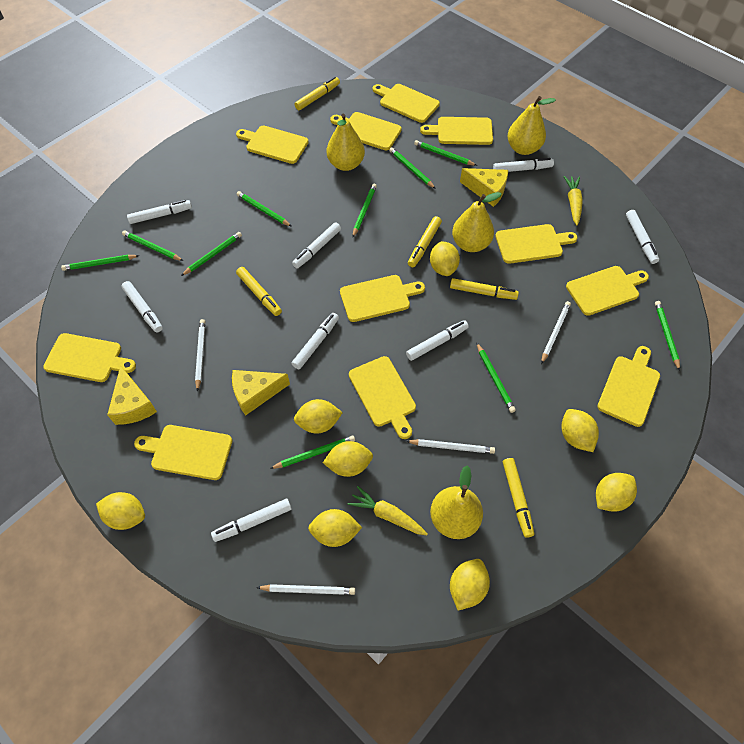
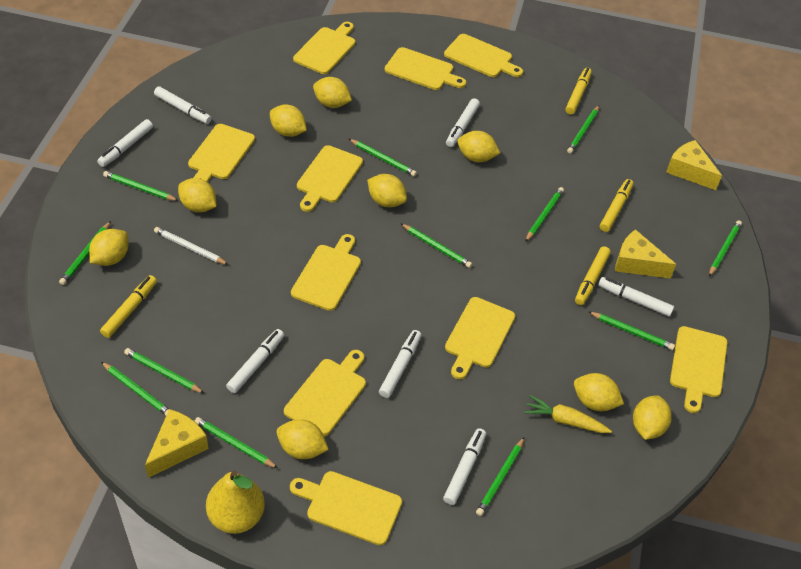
green pencil: [61,255,140,271] [122,231,183,261] [181,232,242,276] [237,191,292,227] [270,436,355,469] [353,184,377,237] [389,147,436,189] [414,140,477,166] [476,342,516,413] [655,301,680,371] = 10 -> [59,221,111,285] [101,362,169,415] [103,171,179,201] [124,348,204,393] [195,417,278,468] [349,139,417,176] [400,223,472,268] [476,437,524,516] [525,187,564,242] [567,106,599,154] [589,312,675,350] [709,220,742,276] = 12
white marker: [122,281,163,333] [127,200,192,224] [211,499,292,542] [291,313,339,369] [292,222,341,268] [406,320,469,361] [493,158,554,172] [626,210,659,264] = 8 -> [97,119,153,167] [154,87,212,124] [226,329,284,393] [379,330,421,398] [443,428,486,505] [446,98,480,147] [598,277,674,317] = 7
white pencil: [195,319,205,392] [256,584,355,595] [406,439,495,454] [541,301,571,364] = 4 -> [154,227,229,265] = 1
yellow carrot: [348,486,428,535] [563,176,583,225] = 2 -> [524,395,612,433] = 1
yellow cutting board: [43,333,136,382] [134,425,232,480] [236,125,309,164] [330,112,402,150] [340,275,425,322] [349,356,416,439] [373,84,440,123] [420,117,493,145] [495,224,578,264] [566,266,649,316] [597,346,660,427] = 11 -> [188,124,255,182] [284,350,366,437] [290,471,402,545] [291,234,361,311] [293,22,355,74] [297,145,363,212] [385,47,466,90] [444,34,523,77] [445,297,515,379] [670,326,727,413] = 10
yellow lemon: [96,492,145,530] [294,399,343,434] [308,509,362,547] [323,441,373,477] [430,241,460,276] [450,559,490,611] [561,409,599,452] [596,473,637,512] = 8 -> [89,229,129,266] [178,178,216,212] [270,104,307,137] [277,419,329,459] [313,77,352,108] [367,174,407,207] [457,131,500,162] [574,373,624,411] [633,395,672,440] = 9
yellow marker: [236,267,282,316] [294,77,340,110] [408,216,442,267] [450,278,519,300] [503,458,534,538] = 5 -> [100,275,157,338] [565,68,592,115] [575,246,611,305] [600,179,634,232] = 4
yellow pear: [327,113,365,171] [430,466,483,539] [452,192,502,252] [508,96,556,155] = 4 -> [206,470,265,534] = 1

